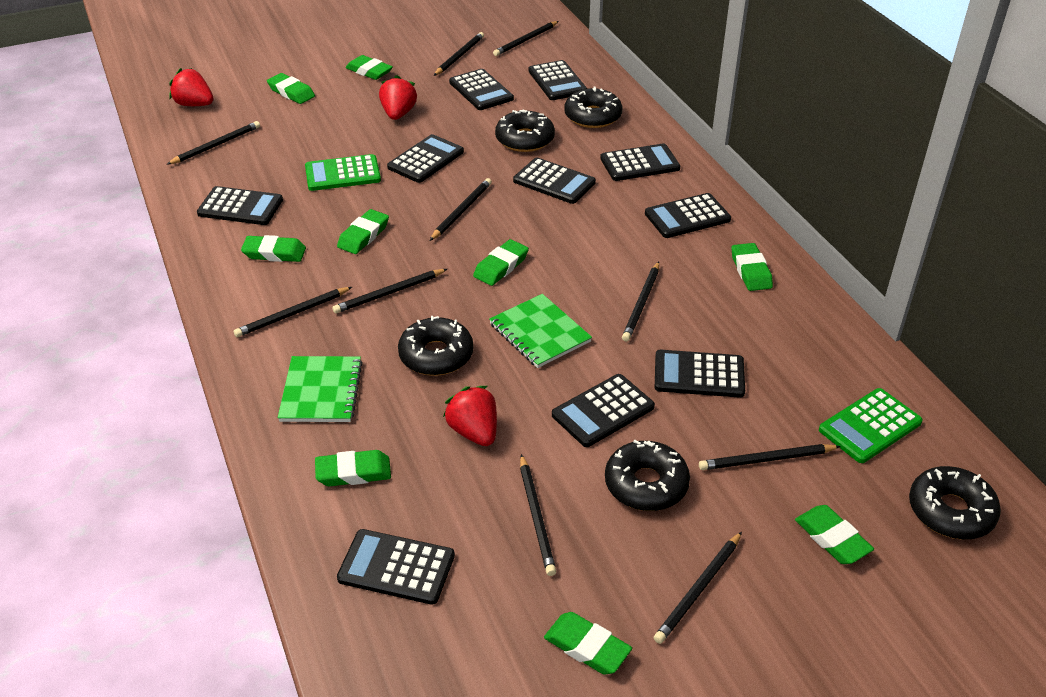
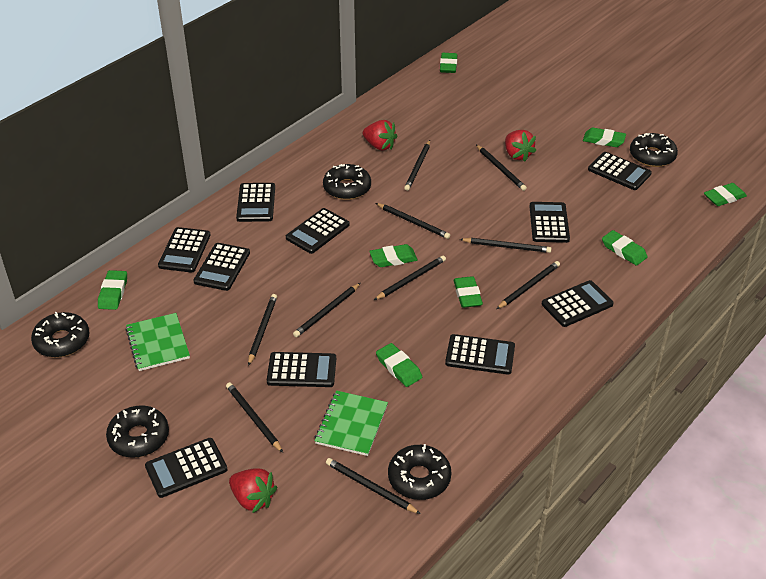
green calculator: [305,154,381,191] [819,388,923,463] = 2 -> none = 0
green eraser: [241,235,306,262] [267,73,315,104] [315,450,391,487] [337,209,389,254] [345,55,393,80] [473,239,529,286] [544,612,632,675] [731,243,773,291] [795,505,874,564] = 9 -> [98,270,127,310] [369,244,418,267] [376,343,422,387] [440,53,457,73] [453,276,483,308] [583,128,626,147] [602,230,648,266] [704,183,747,206] = 8

